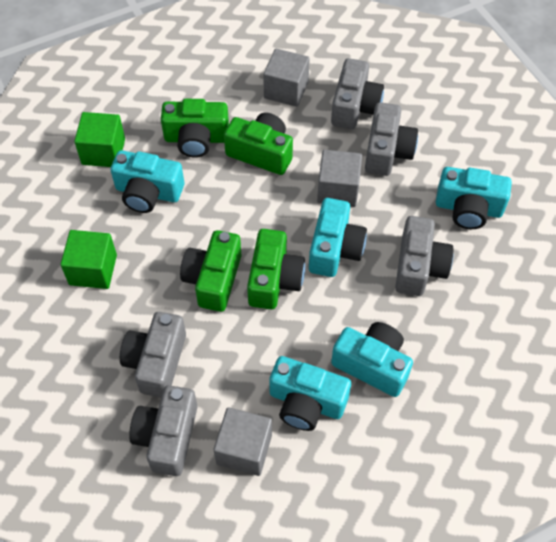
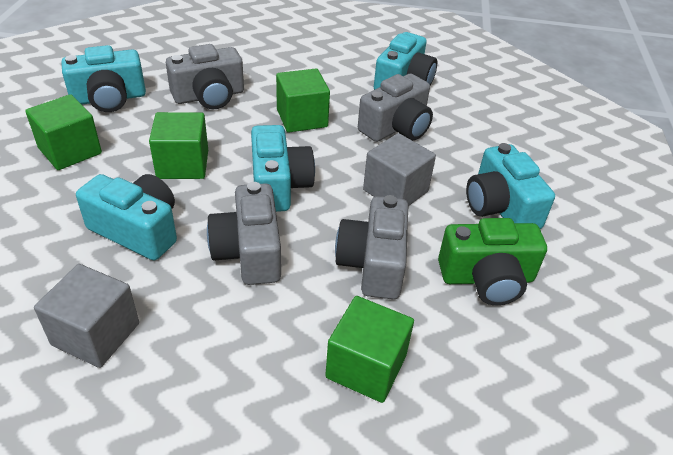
green camera: [161,99,229,158] [180,230,241,312] [224,113,293,175] [247,229,305,310] = 4 -> [438,218,547,306] = 1
green cube: [60,230,117,289] [74,112,125,167] = 2 -> [25,94,102,170] [149,112,208,179] [276,69,330,133] [325,296,414,403] = 4
grey camera: [120,312,186,398] [129,385,197,476] [331,58,384,129] [365,102,418,176] [395,216,453,296] = 5 -> [166,44,244,109] [207,182,281,285] [335,195,408,299] [358,74,433,142] = 4
grey cube: [214,407,272,476] [263,49,310,107] [317,150,362,207] = 3 -> [34,264,139,368] [363,133,436,206] = 2

